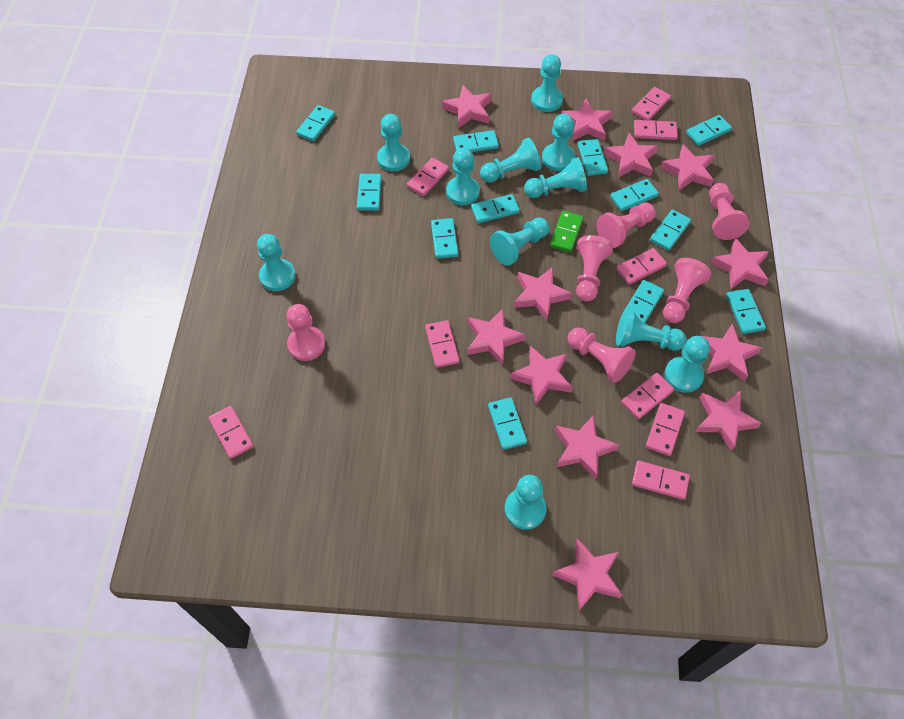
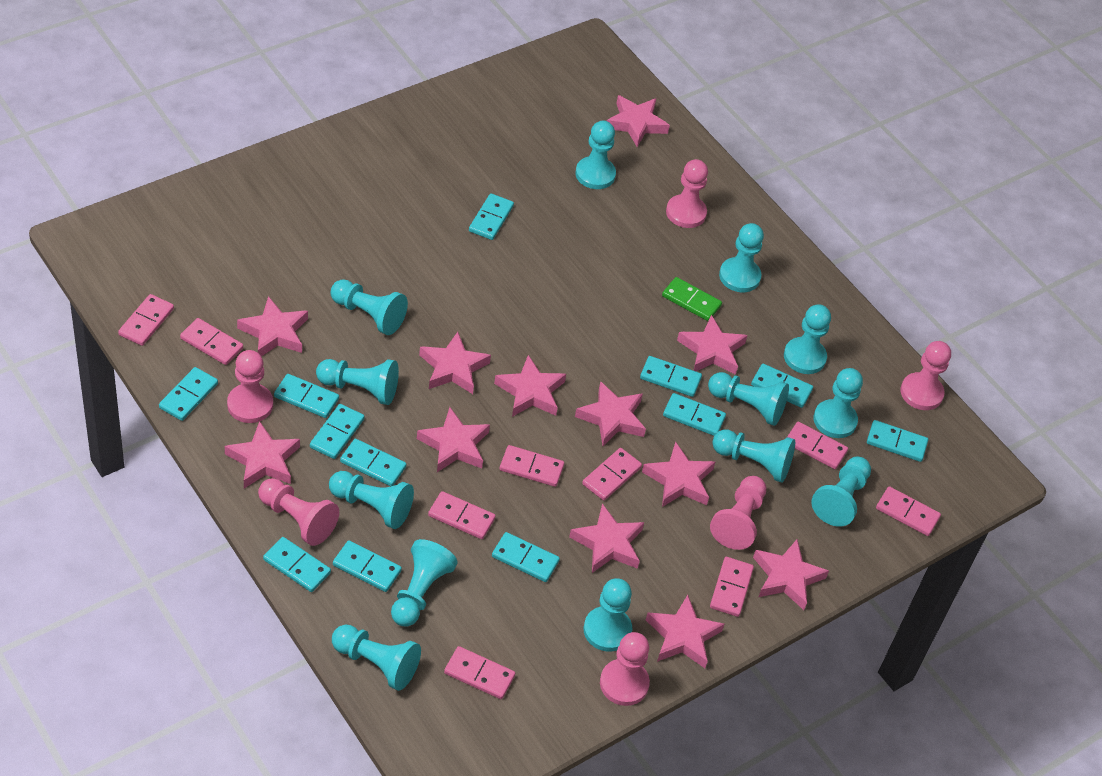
turquoise pawn: [257,234,296,291] [377,114,410,172] [446,148,480,205] [480,138,542,183] [490,218,550,266] [504,475,547,530] [524,157,587,198] [531,54,563,112] [542,113,575,171] [616,309,687,351] [664,336,710,393] = 11 -> [316,359,399,405] [329,471,414,529] [330,279,408,335] [332,625,421,691] [391,539,458,626] [576,121,616,189] [584,578,632,652] [708,372,789,426] [712,429,795,482] [719,223,764,292] [784,304,831,374] [811,457,871,527] [813,368,863,438] = 13

